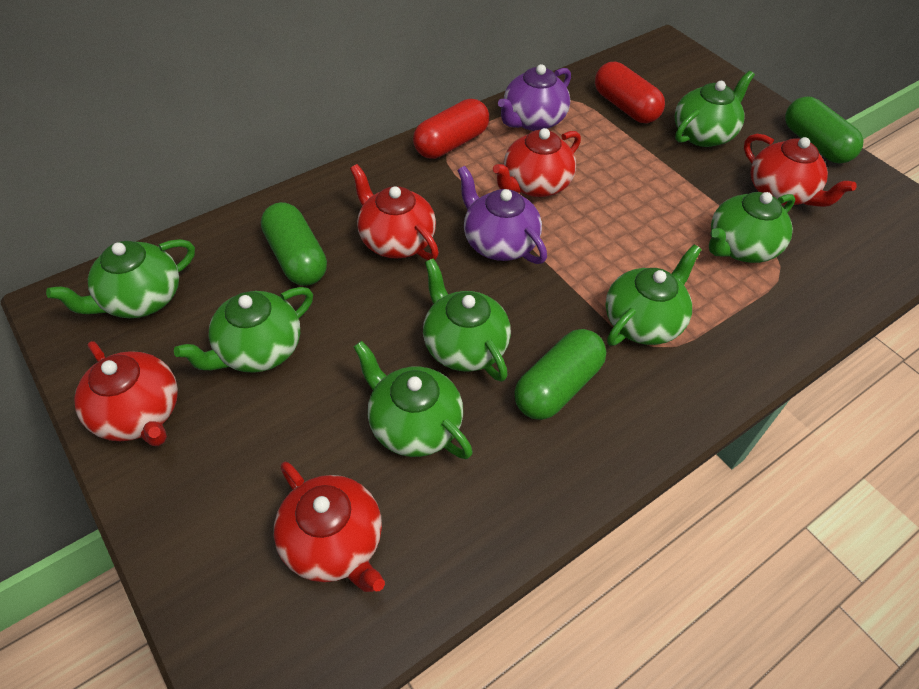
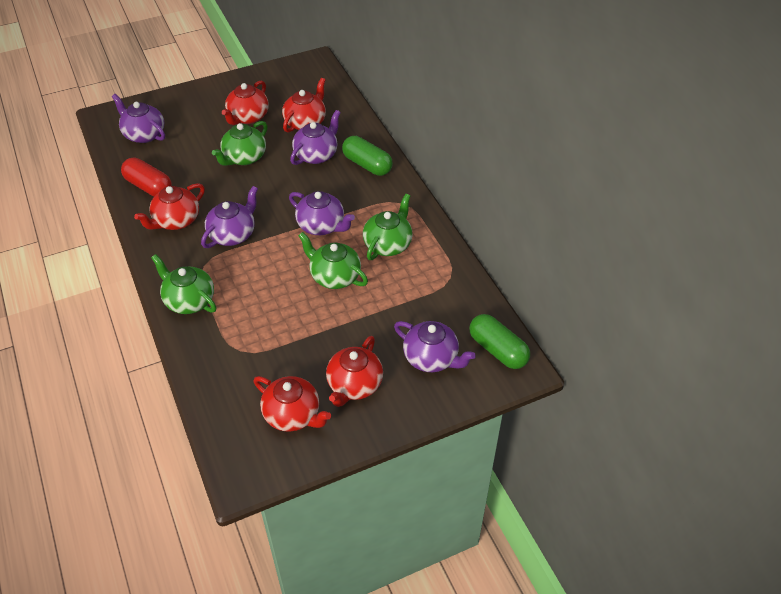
green capsule: [261,202,327,286] [514,329,606,420] [785,96,864,164] = 3 -> [342,136,393,176] [470,314,530,369] = 2
green teapot: [46,239,195,318] [174,287,313,373] [354,341,473,459] [423,258,511,382] [605,244,702,346] [675,71,755,147] [709,192,795,263] = 7 -> [151,254,216,314] [212,121,268,166] [298,232,368,289] [363,194,413,260] = 4
purple teapot: [457,166,547,264] [498,64,571,131] = 2 -> [112,94,165,143] [201,186,258,248] [289,191,355,235] [290,110,341,165] [394,321,476,372] = 5
red capsule: [413,99,489,159] [595,62,665,123] = 2 -> [121,157,172,196] = 1

